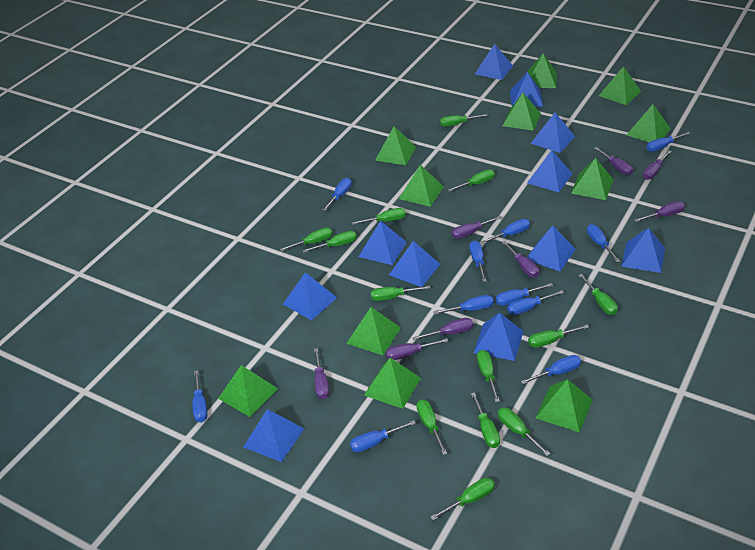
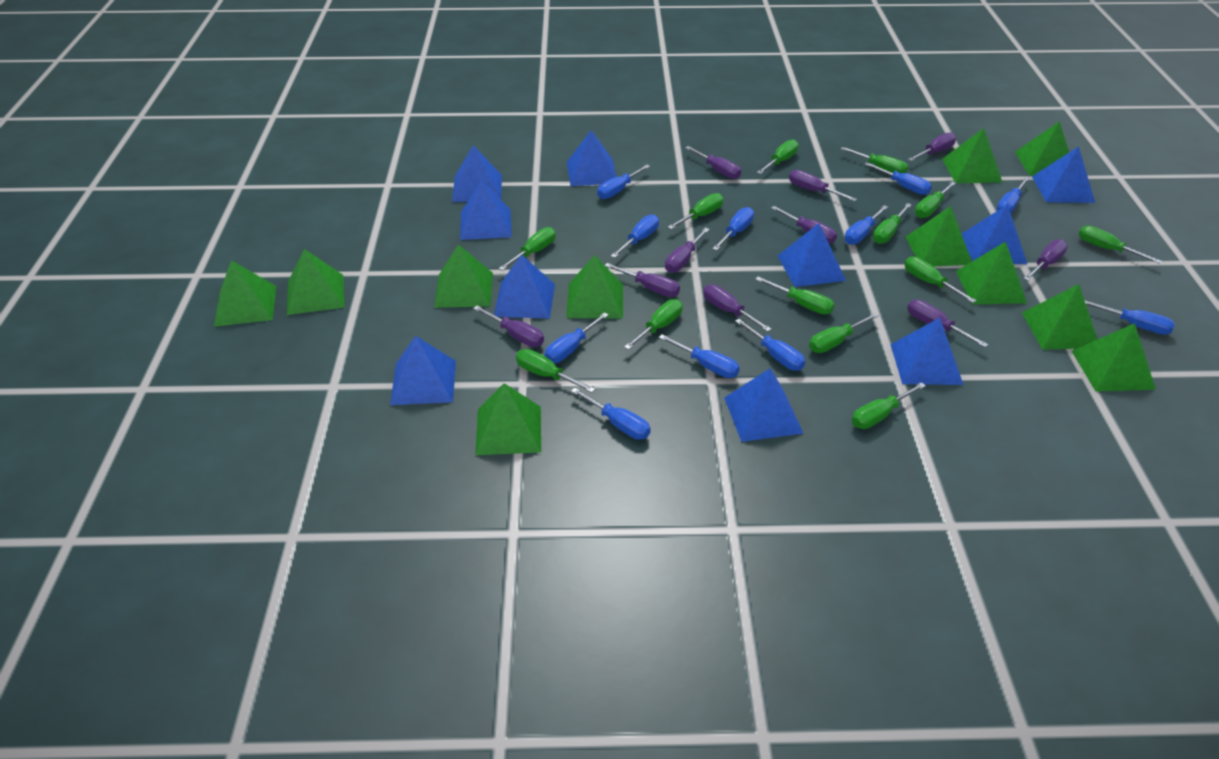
blue pyramid: [243,409,304,462] [283,272,337,320] [359,221,407,265] [389,241,440,287] [473,313,524,361] [475,44,513,80] [510,72,543,107] [527,150,572,192] [527,225,576,271] [531,112,575,153] [621,228,665,273] = 11 -> [390,336,456,405] [452,146,502,202] [460,180,512,240] [494,254,555,319] [567,130,616,186] [724,368,803,442] [778,223,846,287] [891,318,964,385] [962,204,1027,264] [1032,146,1095,203] = 10
purple screwdriver: [314,348,329,399] [386,338,448,360] [413,318,474,340] [452,216,502,239] [502,241,539,277] [594,147,633,175] [634,201,685,222] [643,150,672,180] = 8 -> [473,306,544,347] [605,263,680,297] [665,228,709,273] [685,146,741,179] [703,284,772,332] [771,206,837,244] [789,170,857,202] [907,300,988,347] [908,132,956,161] [1023,239,1068,281] = 10

